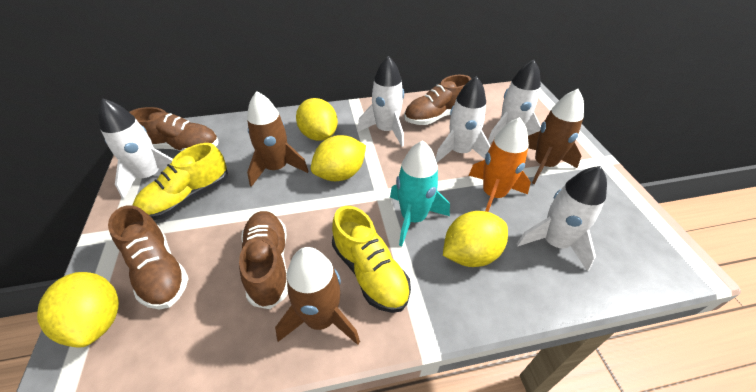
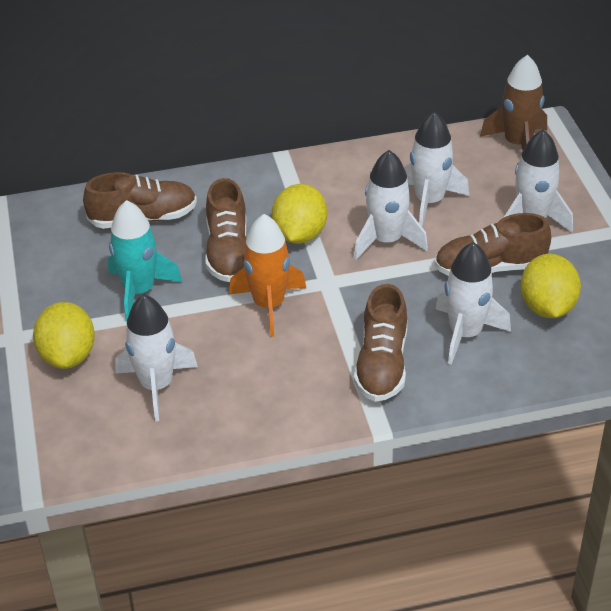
brown rocket: [247,91,309,187] [275,247,360,345] [528,89,584,184] = 3 -> [480,55,547,151] = 1
yellow lemon: [37,272,119,348] [296,98,338,141] [311,135,366,181] [443,211,508,267] = 4 -> [33,302,95,369] [272,184,327,244] [520,254,581,318] = 3
yellow shoe: [133,143,228,220] [332,206,411,313] = 2 -> none = 0

